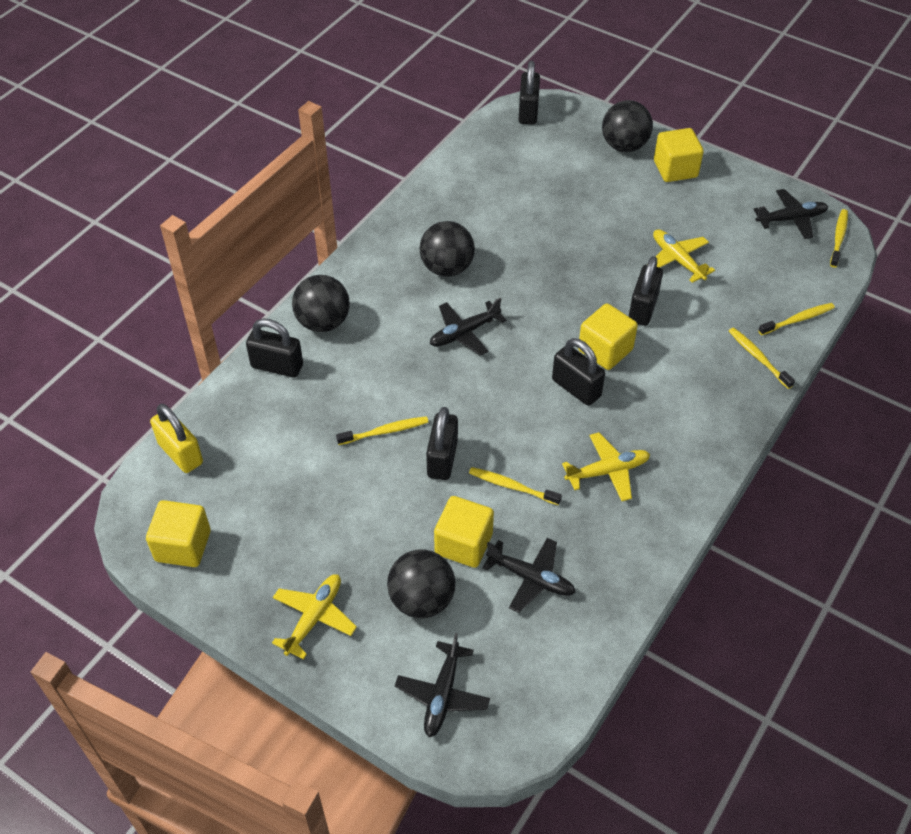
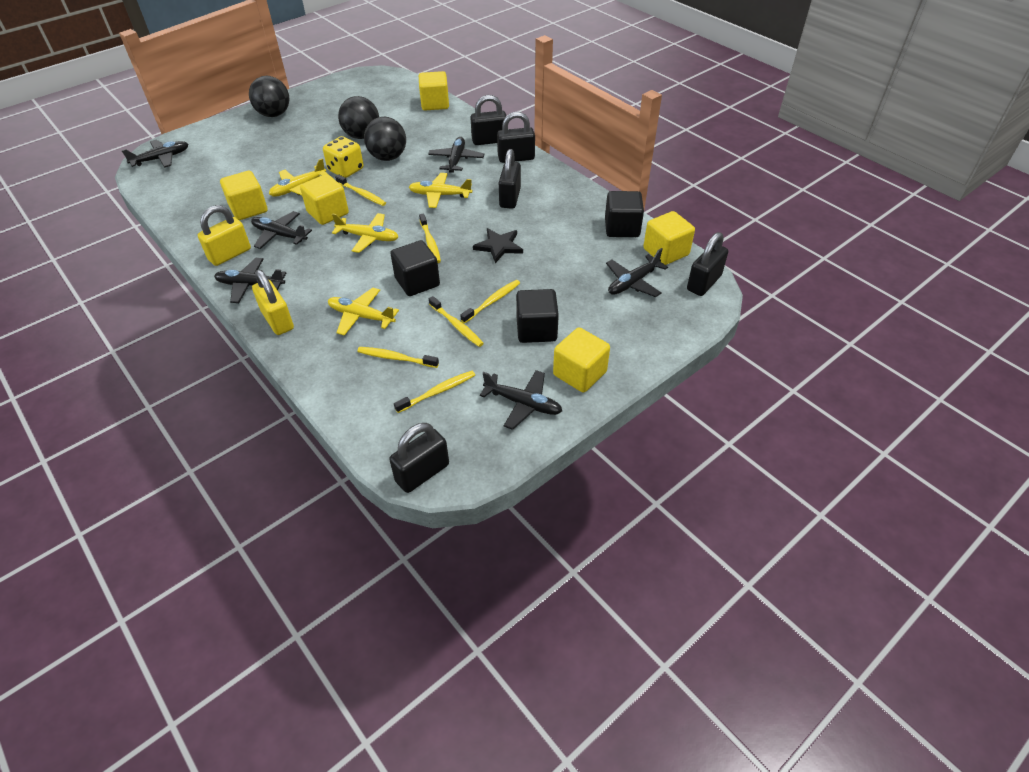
black ball: [292,275,350,332] [387,550,455,618] [420,221,475,277] [602,100,653,152] = 4 -> [249,76,290,117] [338,96,379,139] [364,117,406,161] = 3
black cube: none = 0 -> [390,240,440,296] [516,289,559,343] [605,191,644,237] = 3
black plane: [395,633,490,737] [430,298,506,356] [482,538,576,613] [753,189,828,239] = 4 -> [121,140,188,168] [214,258,286,303] [251,211,312,249] [428,137,485,173] [480,370,562,430] [606,248,668,297] = 6
black star: none = 0 -> [473,228,523,263] = 1
yellow cube: [146,500,211,567] [434,496,494,568] [578,303,638,370] [654,128,704,182] = 4 -> [220,171,268,220] [300,174,349,225] [419,71,449,110] [553,327,610,393] [643,211,695,265] = 5
yellow dice: none = 0 -> [323,136,364,178] = 1
yellow padlock: [150,404,203,473] = 1 -> [198,205,251,266] [252,269,294,335] = 2
yellow plane: [272,574,357,659] [562,432,650,501] [653,229,715,283] = 3 -> [269,158,327,197] [328,288,399,336] [332,213,398,253] [409,173,472,208] = 4
yellow toothbrush: [336,416,428,445] [469,467,562,505] [729,328,795,389] [758,303,835,335] [830,209,848,268] = 5 -> [335,174,386,206] [357,347,439,368] [394,371,475,413] [419,213,441,263] [429,296,484,347] [460,280,520,323] = 6

